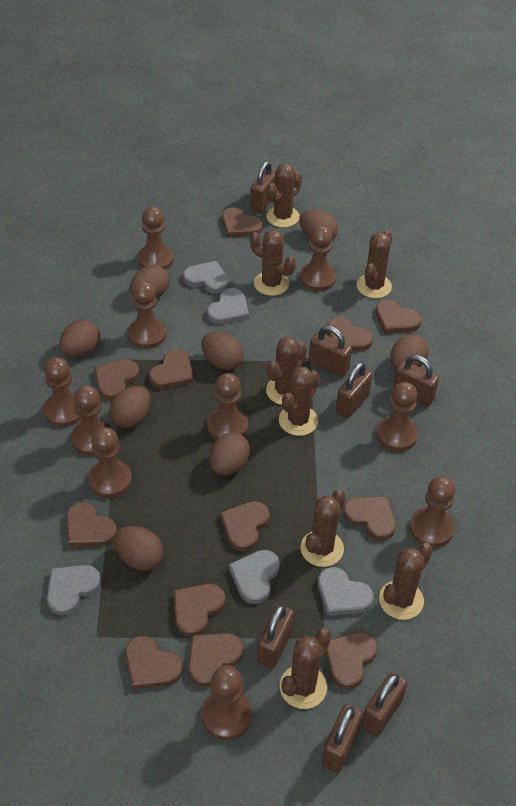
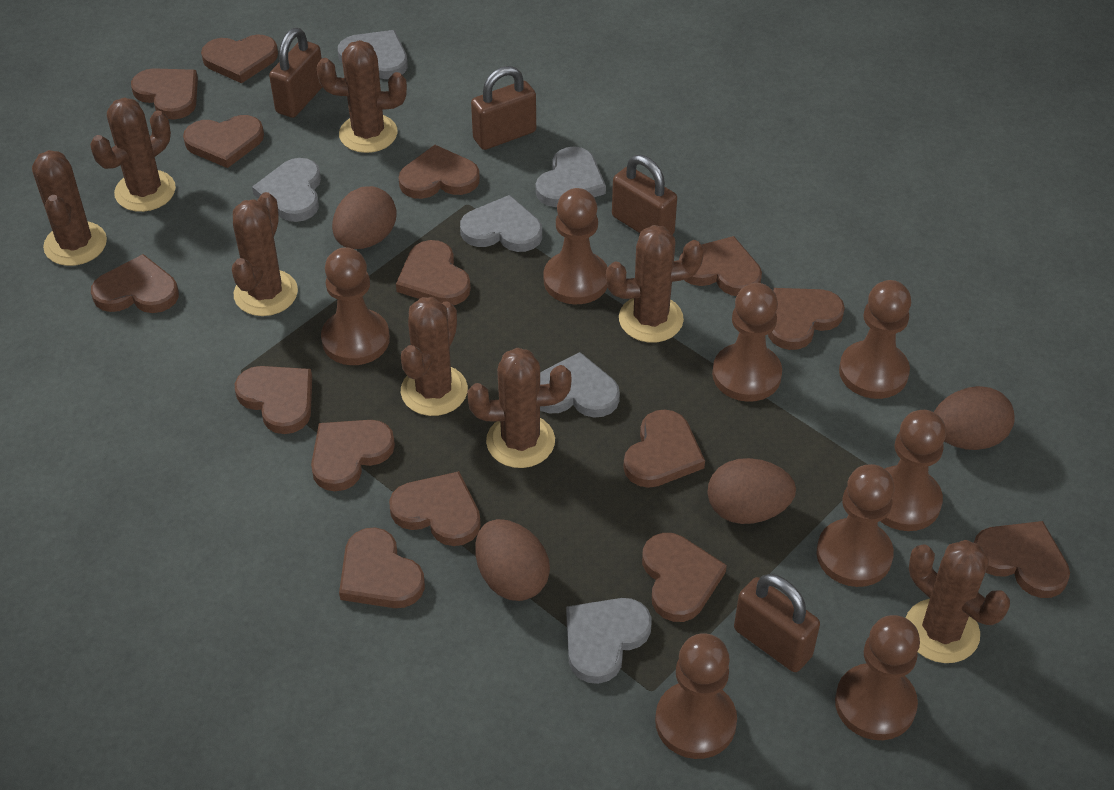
brown egg: [59,319,100,357] [109,386,151,428] [114,526,164,571] [130,265,170,298] [201,332,244,370] [210,432,250,475] [299,209,338,240] [390,334,429,369] = 8 -> [332,186,397,249] [475,519,550,601] [707,458,796,524] [934,386,1015,450] = 4
brown heart: [66,502,117,547] [95,359,139,400] [125,636,183,689] [149,349,193,389] [174,584,225,637] [188,633,243,687] [220,501,270,551] [222,207,263,237] [325,632,378,689] [327,317,373,351] [343,496,396,541] [375,300,422,334] = 12 -> [91,254,179,313] [131,68,198,120] [183,115,264,168] [201,35,278,83] [235,366,312,434] [311,420,395,491] [339,527,425,608] [389,471,481,546] [396,240,471,305] [399,145,480,199] [623,409,705,488] [642,533,727,622] [679,236,762,296] [768,288,845,350] [974,521,1070,598] = 15
brown padlock: [250,161,276,213] [257,605,294,669] [309,326,352,377] [322,704,363,772] [336,362,372,418] [361,672,407,737] [393,355,439,407] = 7 -> [269,28,322,118] [471,66,536,150] [612,155,677,235] [734,574,820,672] = 4
brown pawn: [43,357,81,427] [71,385,112,456] [88,427,132,498] [128,281,166,349] [137,206,174,270] [201,665,252,740] [207,373,248,440] [300,225,336,291] [376,382,418,451] [409,476,456,548] = 10 -> [321,247,390,365] [543,188,608,304] [655,633,737,759] [712,283,782,402] [817,464,895,587] [835,615,920,740] [839,280,911,399] [881,410,946,531] = 8
grey heart: [47,565,101,616] [183,261,229,294] [207,288,249,324] [229,550,280,604] [318,567,374,616] = 5 -> [252,158,321,222] [338,30,408,79] [460,195,542,252] [536,146,606,207] [540,352,620,418] [566,598,652,684] = 6

